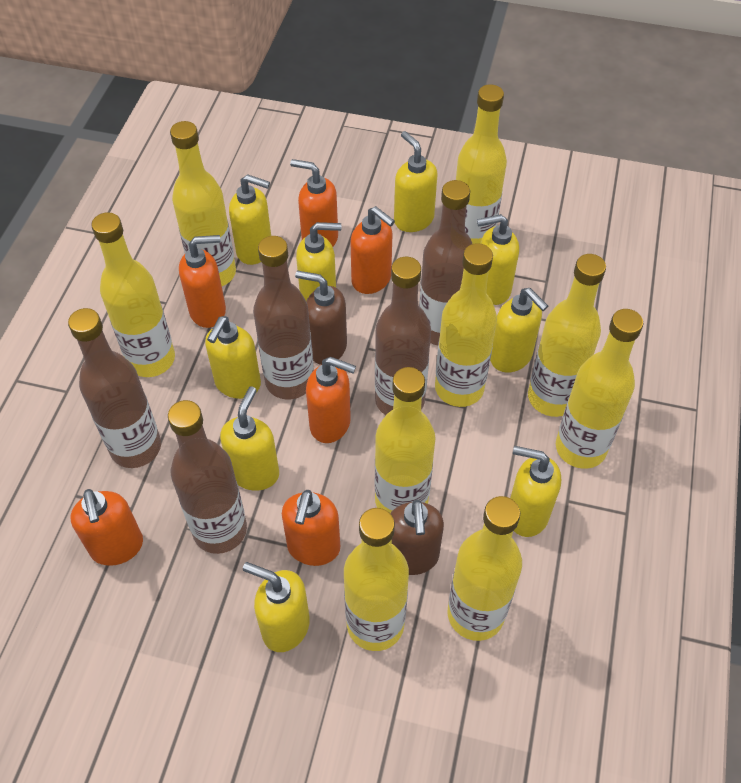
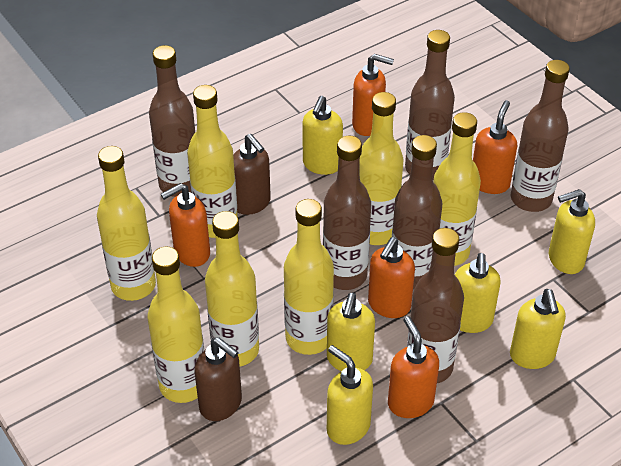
brown bottle: [68,308,161,468] [168,400,247,554] [253,236,314,399] [375,257,431,415] [419,180,472,345] = 5 -> [149,45,195,197] [323,135,371,290] [392,135,442,290] [405,30,455,180] [407,228,464,383] [511,60,570,212] = 6
orange soap dispenser: [70,489,143,566] [179,235,226,328] [282,490,340,566] [290,159,338,247] [306,357,356,443] [351,206,395,294] = 6 -> [161,183,210,267] [352,54,394,136] [368,237,415,318] [388,316,439,418] [473,100,517,194] = 5
yellow bottle: [91,212,175,377] [170,121,236,286] [344,508,409,651] [375,367,436,513] [435,243,497,407] [448,496,522,641] [456,84,507,244] [528,254,606,417] [556,309,644,469] = 9 -> [97,146,156,301] [148,246,204,403] [187,85,238,238] [205,211,259,367] [284,199,334,355] [359,92,403,245] [433,112,481,266] = 7
yellow soap dispenser: [205,316,261,399] [220,386,279,491] [229,174,271,265] [243,562,310,652] [296,222,341,301] [394,131,438,232] [477,214,519,305] [490,288,548,373] [510,446,561,537] = 9 -> [302,96,343,175] [327,293,375,371] [327,345,373,445] [455,253,501,333] [510,289,566,369] [549,189,595,274] = 6

